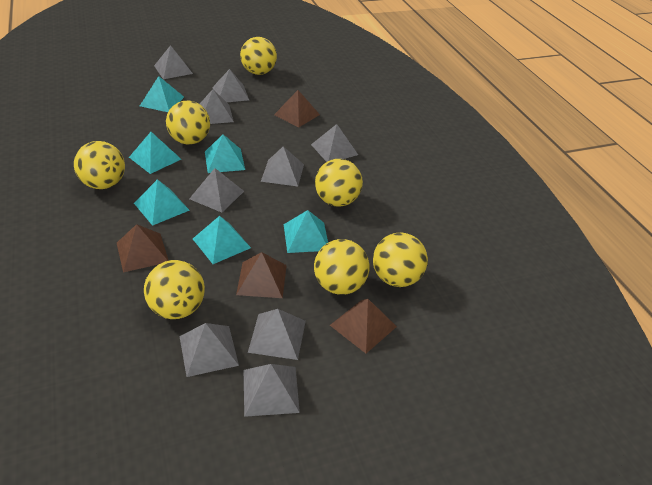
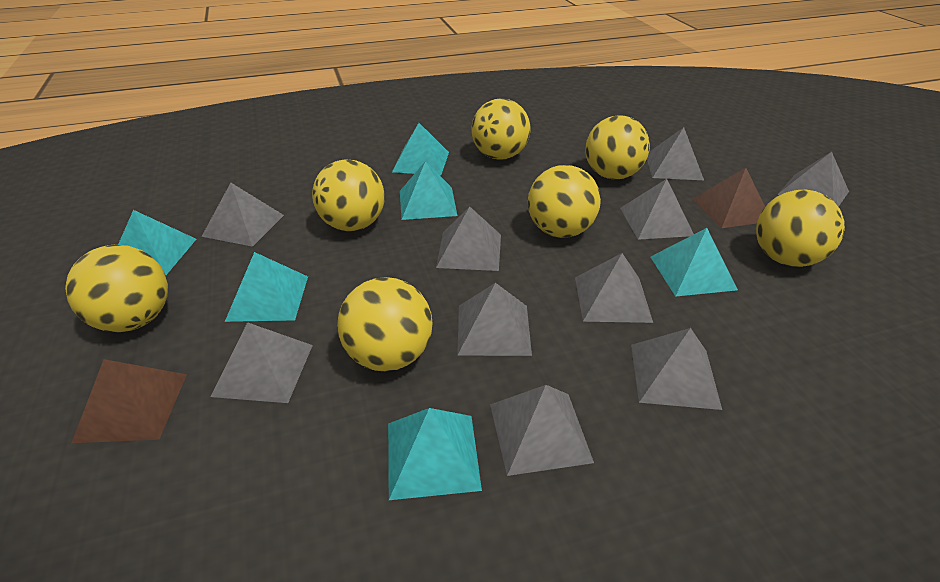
brown pyramid: [117,224,169,272] [236,252,287,298] [274,90,320,127] [330,299,397,353] = 4 -> [72,359,187,443] [693,168,765,228] = 2
grey pyramid: [154,45,193,79] [179,323,239,377] [189,168,244,213] [200,89,234,124] [212,69,249,102] [244,364,300,417] [248,309,306,360] [261,146,304,186] [311,124,358,162] = 9 -> [201,183,284,247] [210,322,313,403] [436,207,501,271] [457,283,532,356] [490,385,594,476] [575,253,653,323] [620,179,694,240] [631,328,722,410] [647,127,704,180] [777,152,849,207] = 10

